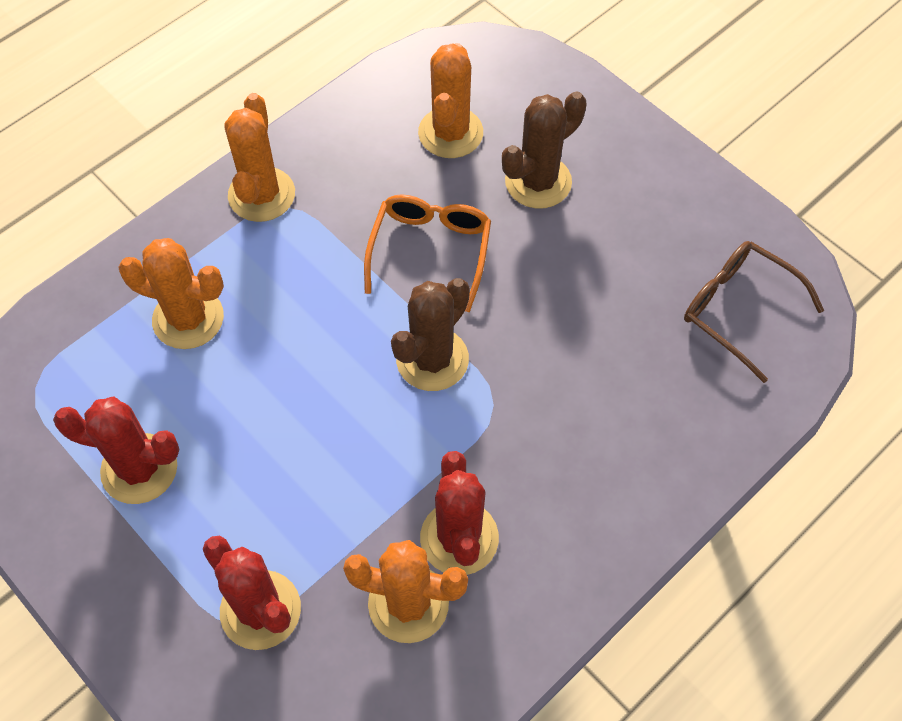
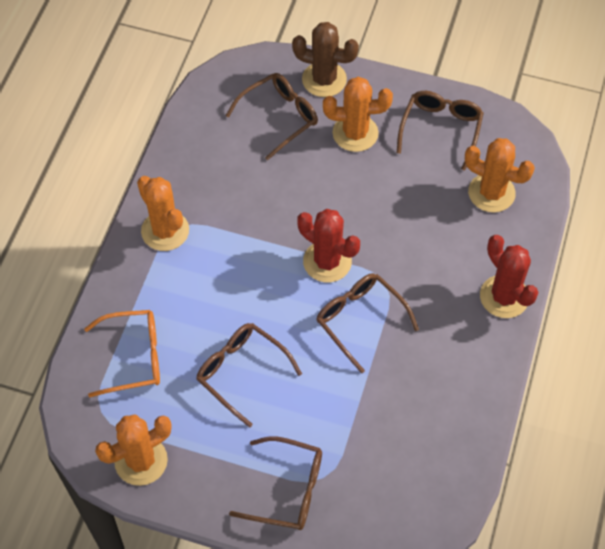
brown cactus: [391,278,470,391] [502,91,587,209] = 2 -> [292,22,359,97] = 1
brown glasses: [684,241,824,383] = 1 -> [196,323,302,428] [225,73,318,160] [229,436,322,530] [316,273,419,373] [397,91,484,171] = 5
red cactus: [53,396,180,504] [203,536,301,650] [420,451,499,575] = 3 -> [297,209,360,282] [480,235,539,318] = 2

